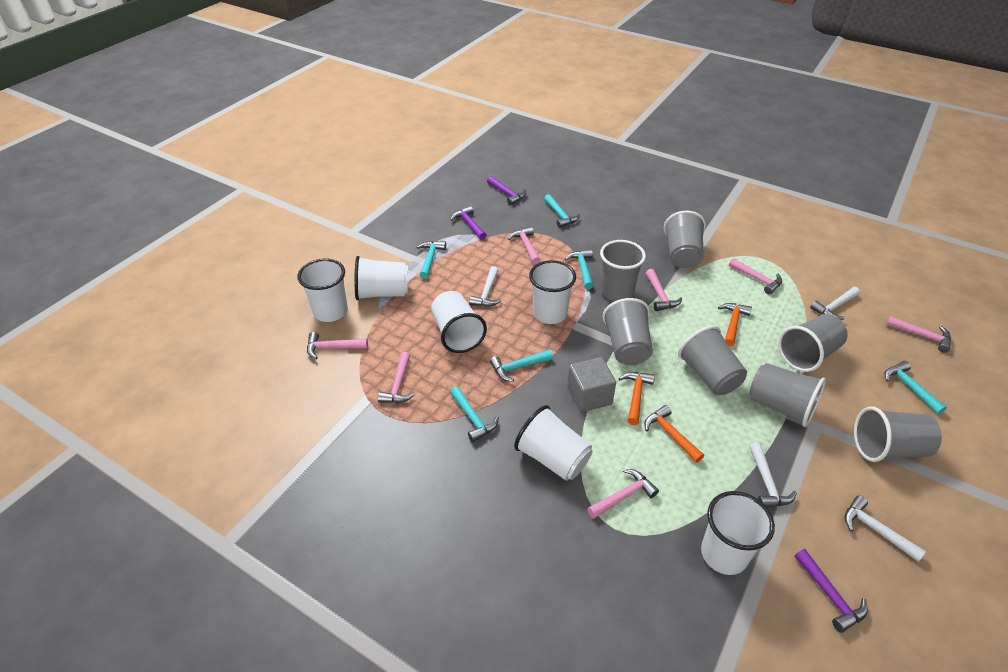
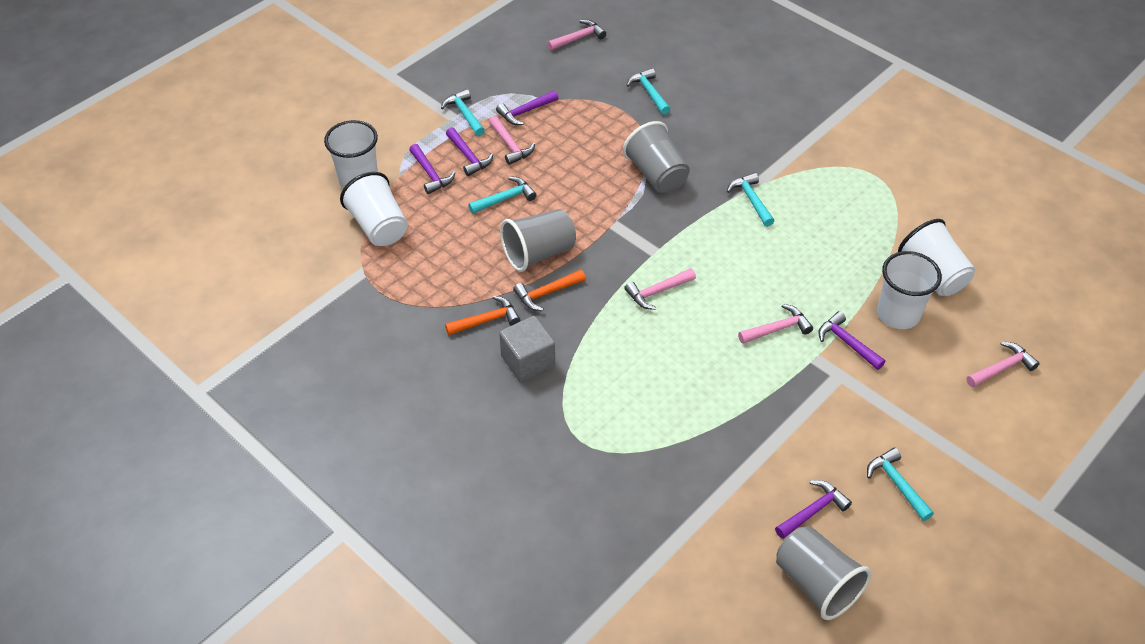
grey cup: [600,240,646,301] [602,298,653,365] [664,211,706,268] [678,326,747,395] [749,363,826,427] [778,314,847,372] [854,406,942,462] = 7 -> [500,209,576,272] [623,121,690,193] [776,526,871,620] = 3
orange hammer: [619,372,655,425] [644,405,704,463] [718,303,752,346] = 3 -> [445,296,520,335] [513,269,586,311] = 2
pink hammer: [307,332,368,359] [378,352,415,403] [508,227,541,264] [587,469,659,519] [646,269,682,311] [729,258,782,295] [886,316,951,353] = 7 -> [489,116,535,165] [547,20,606,51] [624,268,696,310] [738,304,813,344] [966,342,1040,388] = 5
purple hammer: [450,206,487,240] [487,176,526,205] [795,549,868,633] = 3 -> [409,144,455,194] [446,127,493,176] [496,90,558,125] [775,480,852,539] [818,311,886,370] = 5
turquoise hammer: [417,241,446,279] [450,386,499,442] [490,349,553,382] [544,194,580,228] [565,249,594,289] [884,361,947,415] = 6 -> [441,89,485,136] [468,177,537,214] [626,68,670,115] [727,173,774,227] [867,448,934,521] = 5
white cup: [298,259,348,322] [355,256,408,300] [431,291,487,353] [514,405,593,481] [529,260,576,324] [701,491,775,575] = 6 -> [324,120,378,189] [340,172,408,246] [877,251,942,329] [898,219,975,296] = 4
white hammer: [469,266,501,307] [749,443,797,508] [810,287,860,320] [844,495,926,562] = 4 -> none = 0

